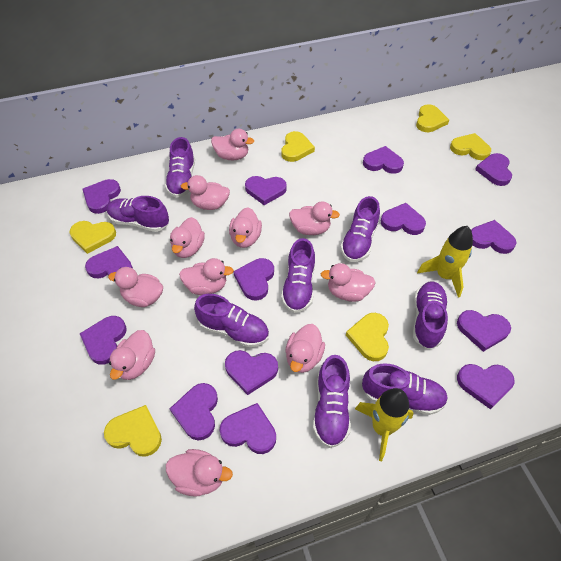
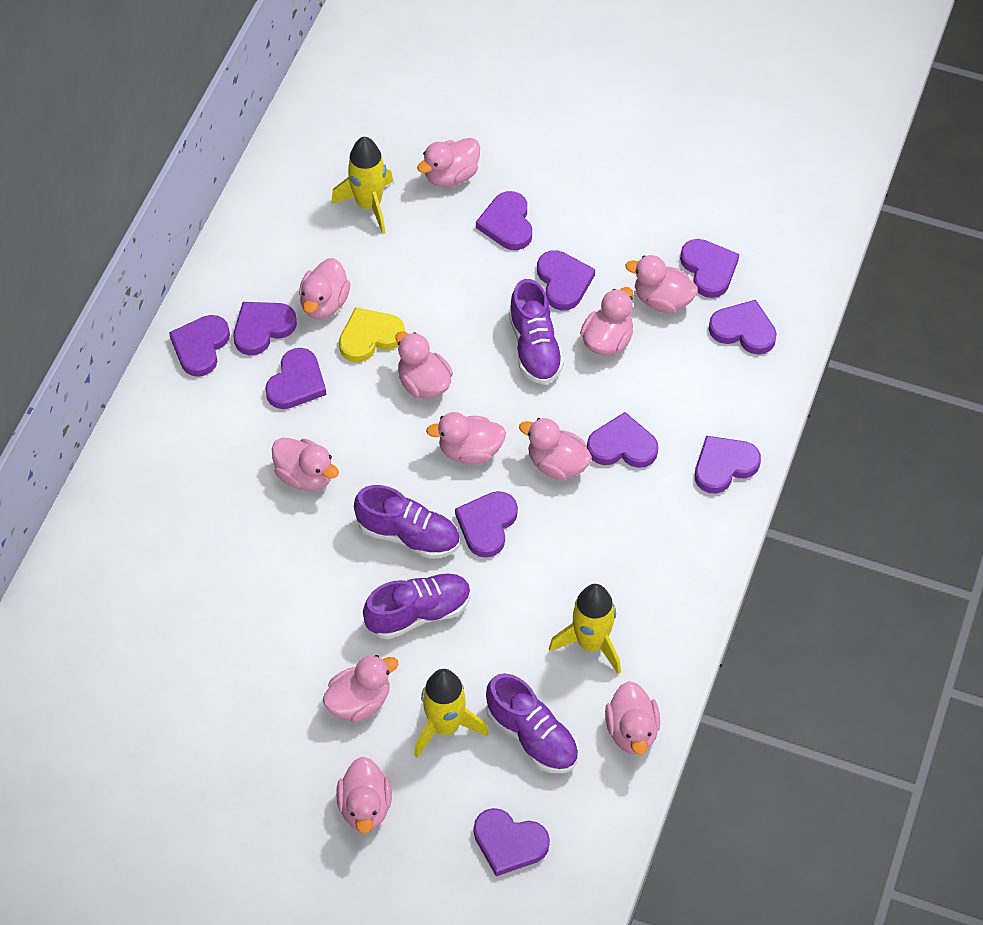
purple heart: [80,316,127,365] [83,179,121,214] [85,246,133,278] [170,383,218,440] [219,403,276,454] [225,350,278,395] [233,258,274,301] [245,176,287,205] [363,146,404,174] [381,203,426,235] [457,310,511,352] [457,364,514,409] [471,220,516,254] [475,153,512,186] = 14 -> [169,315,230,377] [233,302,297,355] [265,348,326,409] [455,491,518,558] [474,808,550,876] [476,191,532,250] [537,250,595,311] [587,412,658,468] [680,239,739,298] [695,436,761,494] [709,300,777,355] = 11
purple shoe: [107,196,169,232] [165,137,195,198] [194,294,269,347] [281,238,315,313] [313,355,351,448] [340,196,380,262] [362,363,448,415] [413,282,448,349] = 8 -> [354,485,460,559] [363,573,471,639] [486,673,579,773] [509,279,564,384] = 4
yellow heart: [70,221,116,254] [104,405,162,457] [281,131,315,162] [346,313,389,361] [416,104,449,132] [450,133,491,160] = 6 -> [339,307,405,362] = 1
yellow rocket: [355,388,413,461] [417,226,473,298] = 2 -> [331,137,393,234] [414,669,489,757] [549,584,621,674] = 3

